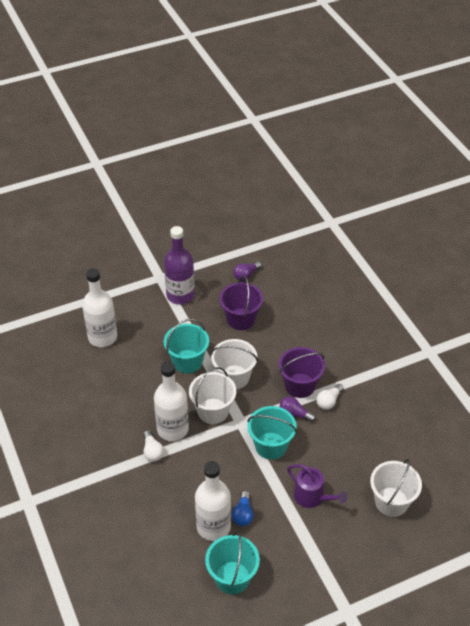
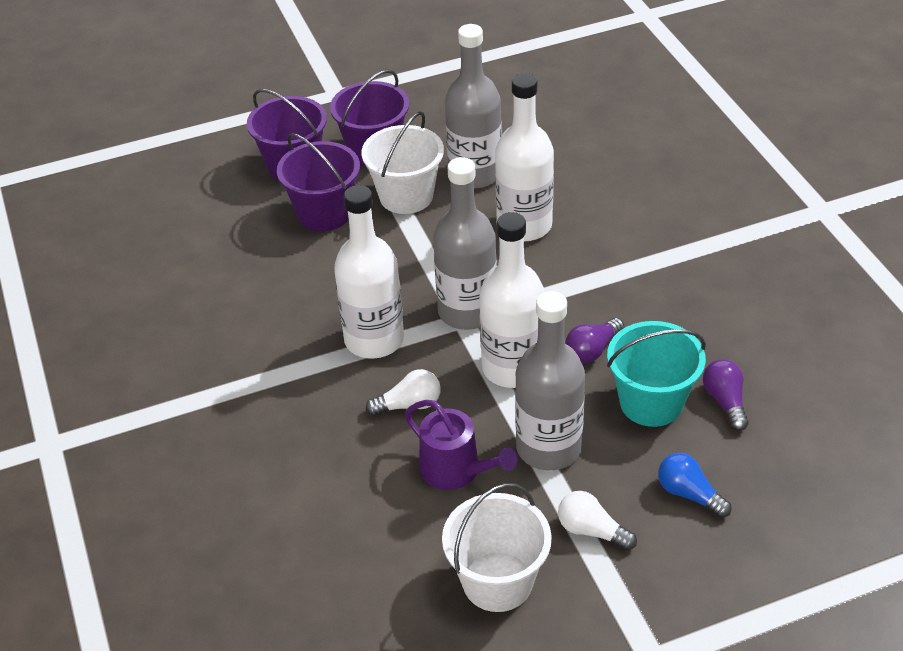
grey bottle: none = 0 -> [433,157,497,330] [445,24,502,189] [515,291,585,470] = 3
purple bottle: [164,226,195,304] = 1 -> none = 0
purple bucket: [219,276,263,330] [278,347,325,398] = 2 -> [247,89,327,180] [277,133,360,231] [330,69,409,166] = 3
turquoise bucket: [164,319,209,373] [205,531,260,594] [247,406,297,460] = 3 -> [607,321,706,427] = 1
white bucket: [189,367,236,424] [211,339,258,389] [370,459,422,517] = 3 -> [361,112,444,214] [442,483,552,612] = 2

